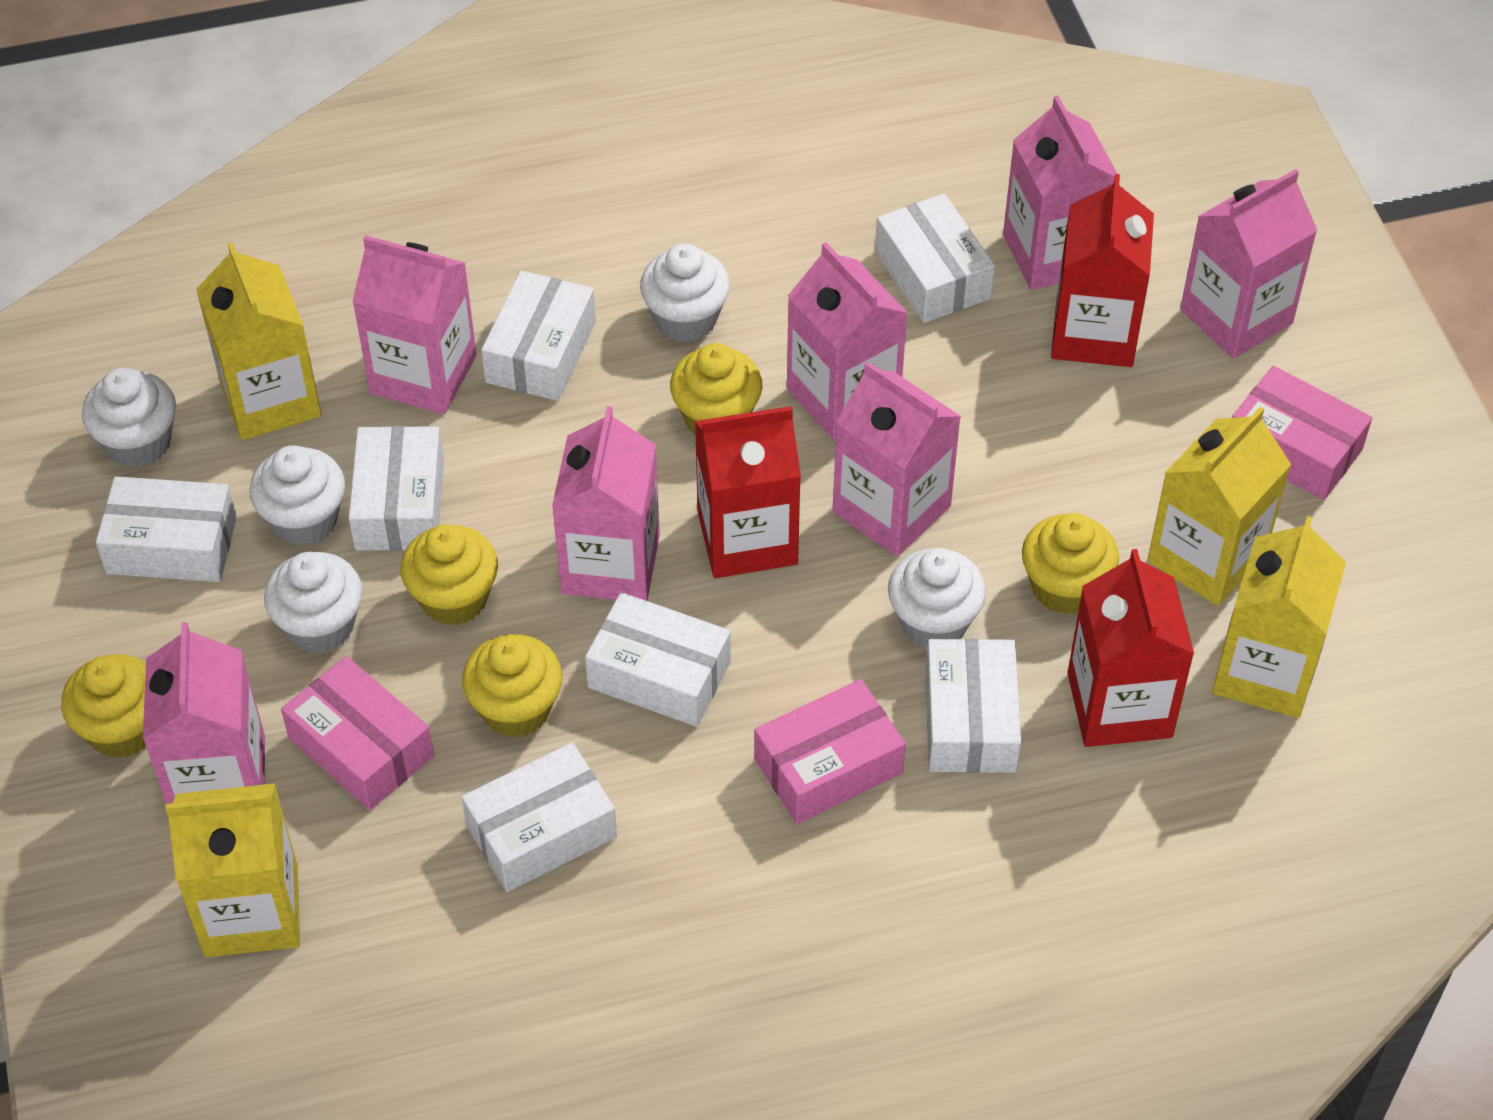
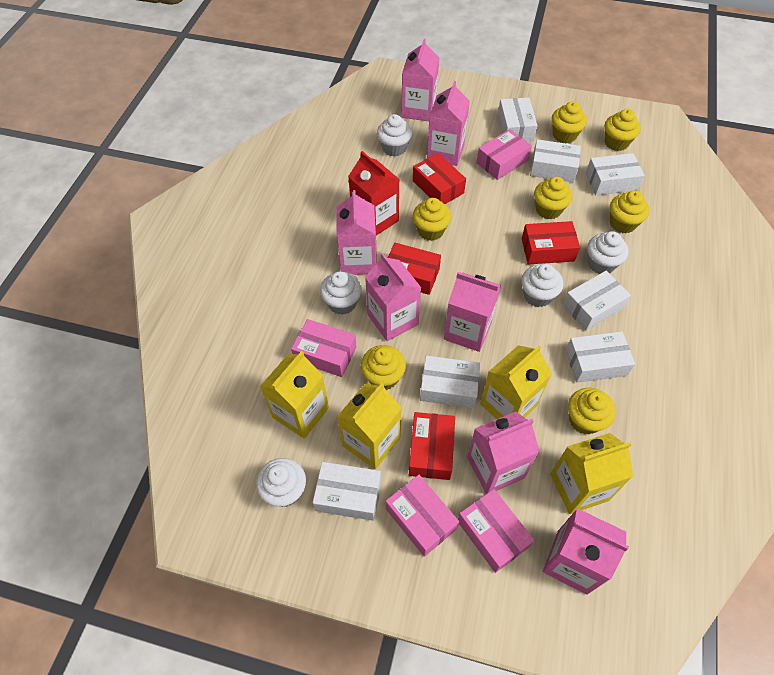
pink box: [281,656,434,810] [754,679,906,824] [1232,366,1372,500] = 3 -> [291,319,356,377] [386,475,459,557] [458,489,534,573] [476,129,532,180] = 4
red box: none = 0 -> [388,243,441,295] [409,412,455,480] [413,153,466,204] [522,221,580,264] = 4
red carton: [695,406,801,578] [1051,174,1154,367] [1067,549,1194,747] = 3 -> [348,151,400,236] = 1
yellow cupcake: [61,654,146,758] [400,524,498,626] [462,634,563,738] [670,343,763,435] [1022,513,1119,614] = 5 -> [361,345,406,390] [413,198,451,241] [534,177,572,220] [552,101,587,143] [568,388,616,435] [605,109,641,151] [610,190,649,233] = 7

